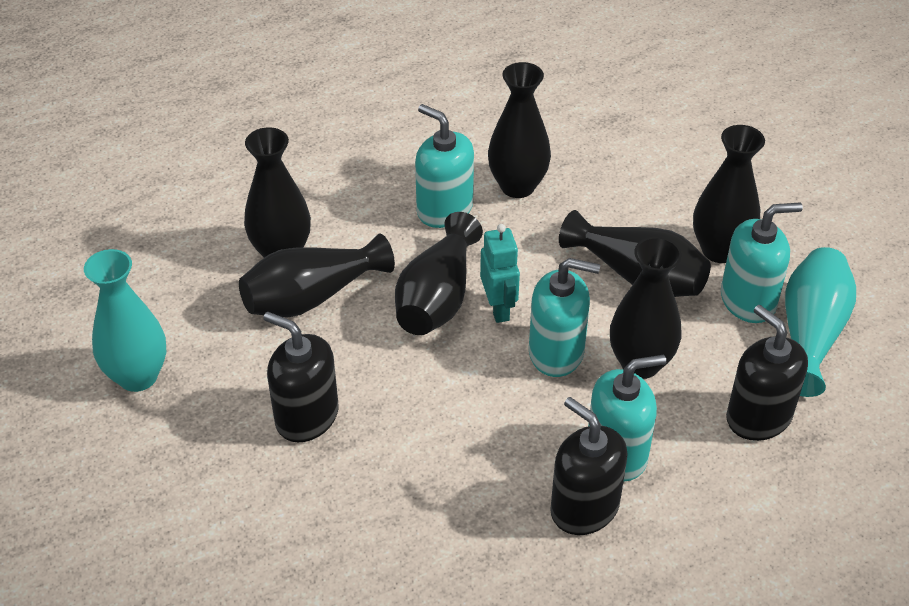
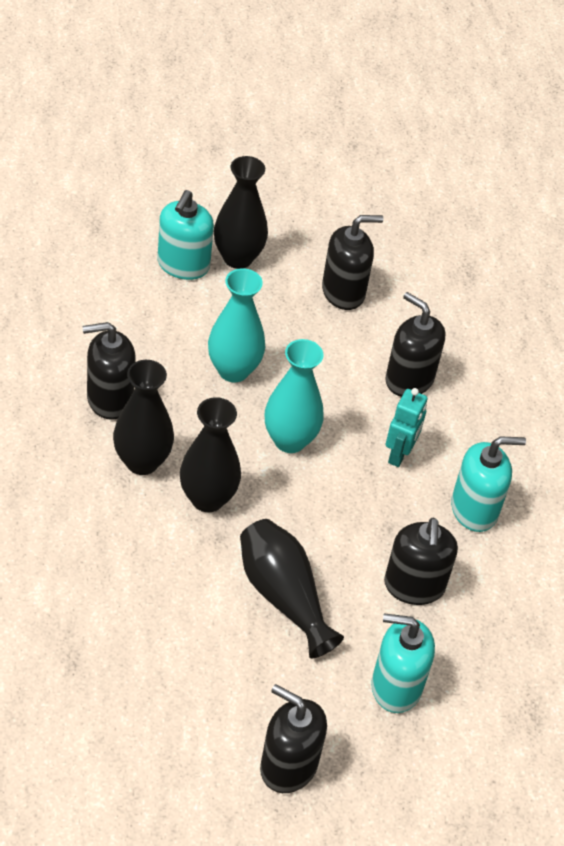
black soap dispenser: [264,312,339,442] [550,397,628,535] [726,305,808,441] = 3 -> [82,322,136,420] [260,684,327,793] [322,215,383,310] [384,518,458,605] [385,292,445,397] = 5
black vase: [239,233,395,318] [244,127,311,258] [395,212,483,335] [488,62,551,198] [559,210,711,297] [610,237,682,379] [693,125,765,263] = 7 -> [113,360,174,475] [180,397,241,512] [214,156,268,269] [240,519,344,658] = 4
turquoise soap dispenser: [415,104,474,228] [529,258,600,377] [588,355,666,482] [721,203,803,323] = 4 -> [158,190,214,280] [371,613,435,713] [451,436,526,532] = 3

